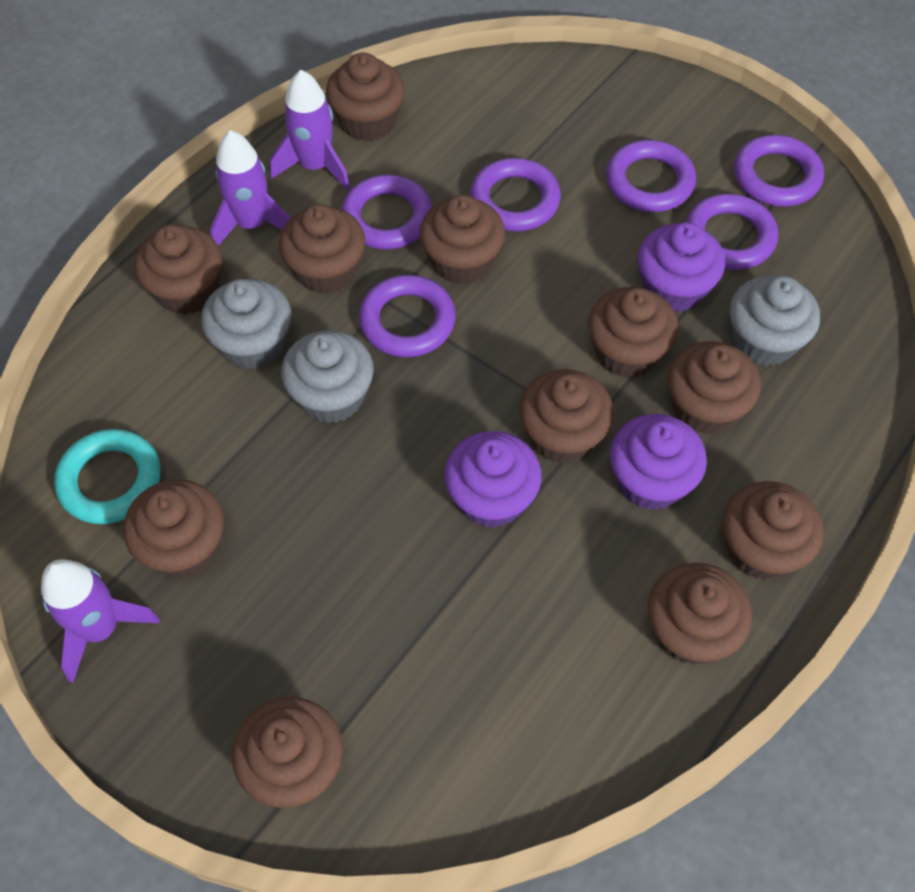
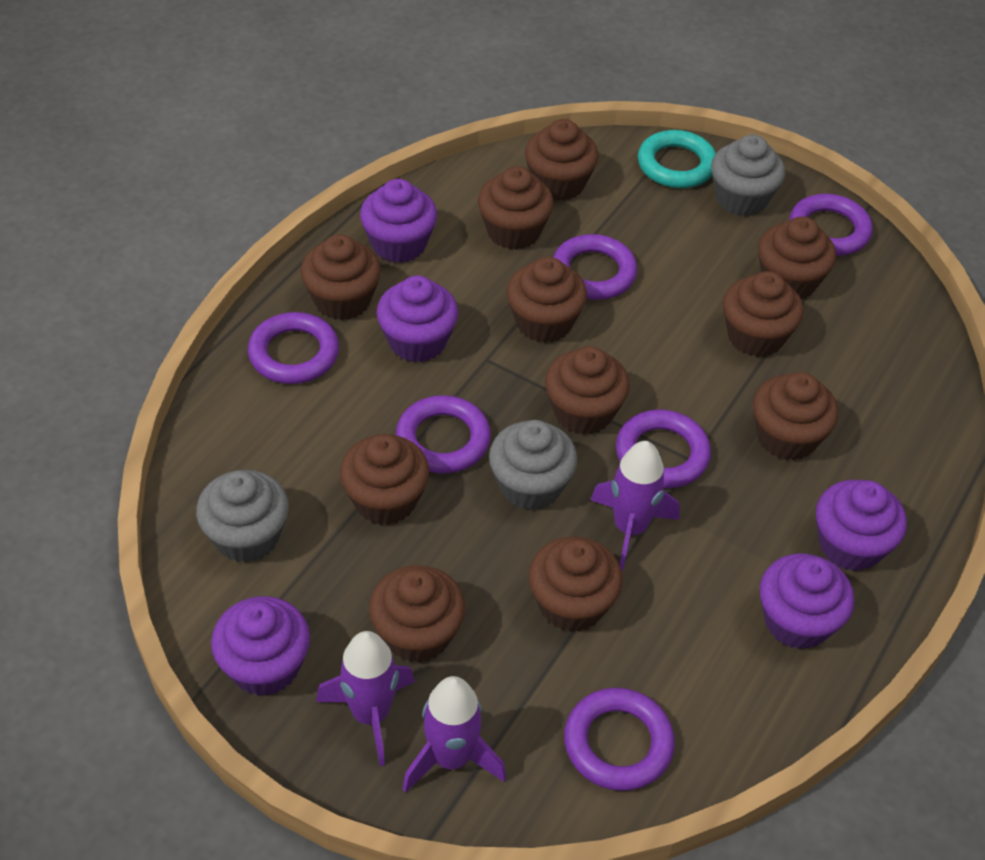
purple cupcake: [444,431,542,528] [610,414,707,510] [638,222,725,312] = 3 -> [211,596,310,696] [360,179,437,263] [376,276,458,362] [760,553,854,649] [816,480,907,571] = 5

